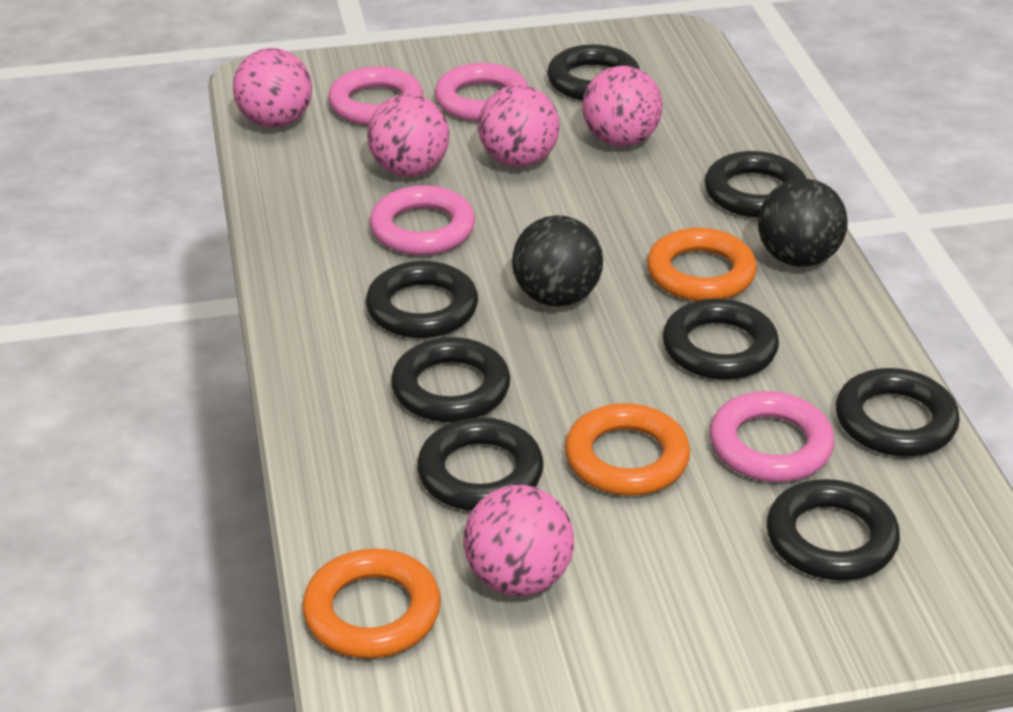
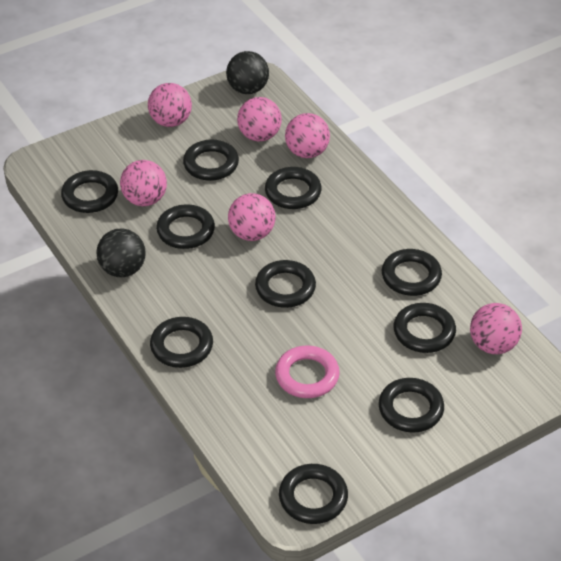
black ring: [366,261,478,338] [391,337,510,422] [417,417,544,511] [547,44,640,100] [663,299,779,380] [705,151,806,218] [767,479,900,581] [836,368,960,457] = 8 -> [61,170,118,213] [150,317,213,368] [156,204,215,249] [183,139,239,181] [255,260,316,308] [265,167,322,209] [279,464,348,524] [379,378,444,433] [382,249,442,296] [394,303,456,353] = 10
orange ring: [302,549,441,659] [565,403,690,496] [647,228,757,301] = 3 -> none = 0
pink ball: [233,48,312,128] [367,94,450,177] [464,485,574,596] [478,85,560,167] [582,66,663,146] = 5 -> [120,160,167,206] [148,83,192,127] [228,193,275,241] [237,97,282,142] [285,113,330,158] [470,303,522,354] = 6
pink ring: [328,66,423,125] [370,185,475,255] [435,63,528,121] [710,391,834,482] = 4 -> [275,346,340,398] = 1

